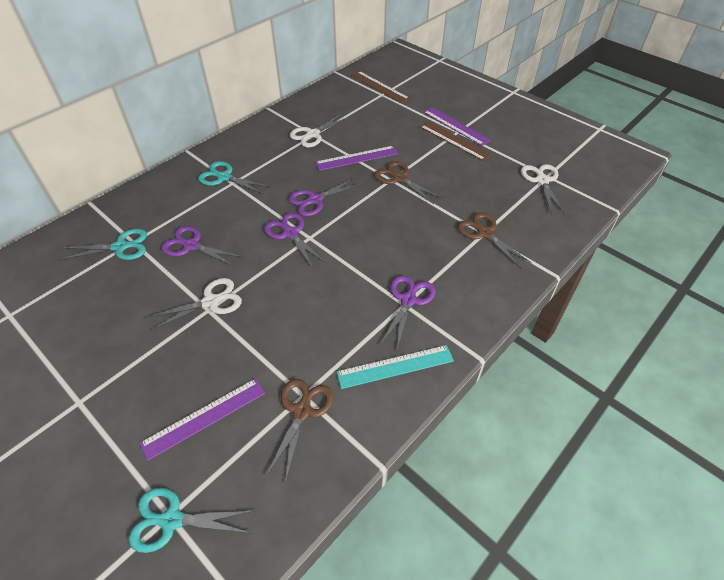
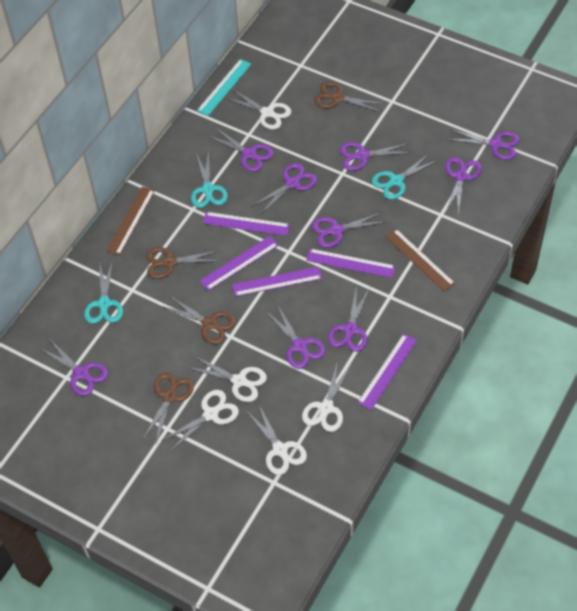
brown scissors: [265,379,334,483] [374,161,442,204] [458,212,532,269] = 3 -> [142,372,194,444] [146,247,220,279] [162,296,236,344] [314,82,385,112] = 4
purple ruler: [140,378,265,461] [315,146,398,171] [423,107,491,146] = 3 -> [200,236,279,291] [203,212,290,236] [232,267,322,297] [306,248,396,278] [357,334,417,410] = 5
purple scissors: [161,226,244,267] [264,213,327,268] [289,177,362,216] [381,275,436,349] = 4 -> [39,340,108,396] [208,128,274,172] [253,163,317,214] [267,304,325,369] [312,212,387,248] [328,289,369,352] [339,142,412,171] [445,157,482,215] [447,129,520,160] = 9
white scissors: [146,278,242,331] [289,113,350,147] [521,164,565,214] = 3 -> [163,390,239,451] [189,356,267,402] [225,89,291,130] [247,405,307,475] [302,361,351,432] = 5

